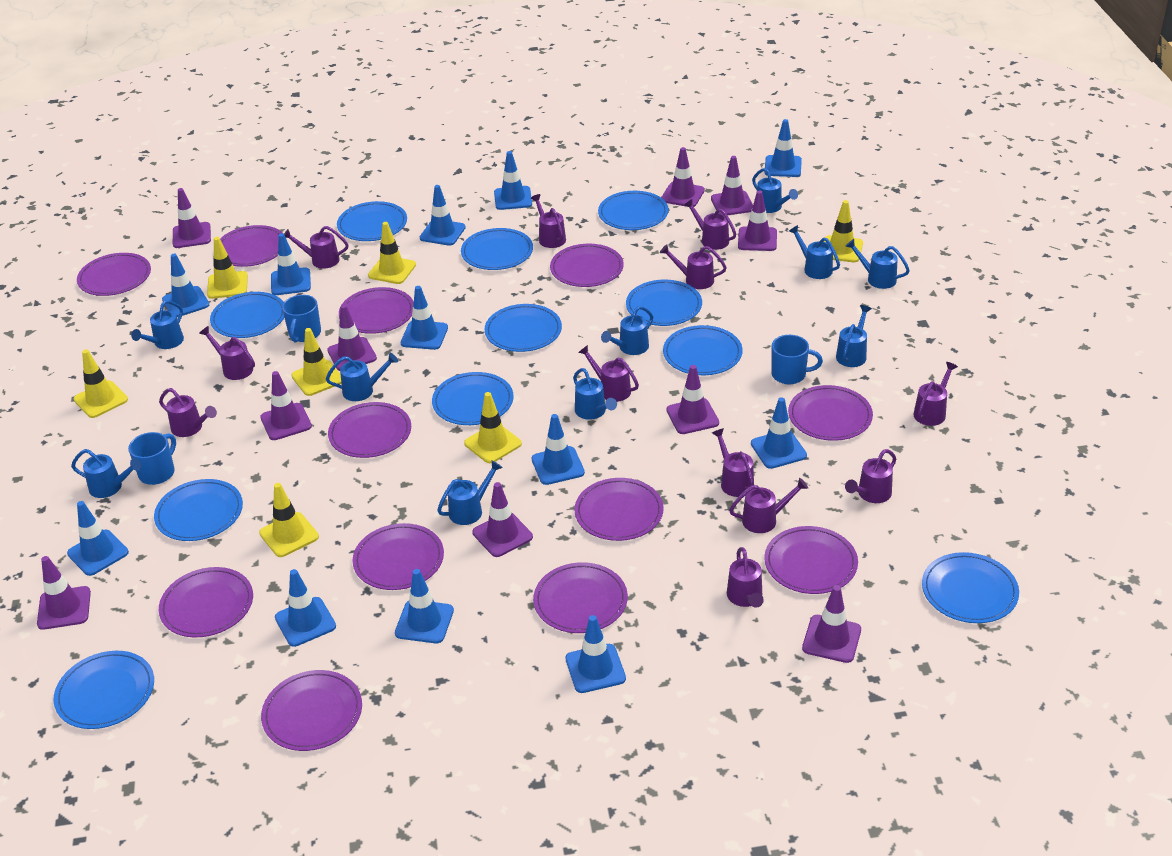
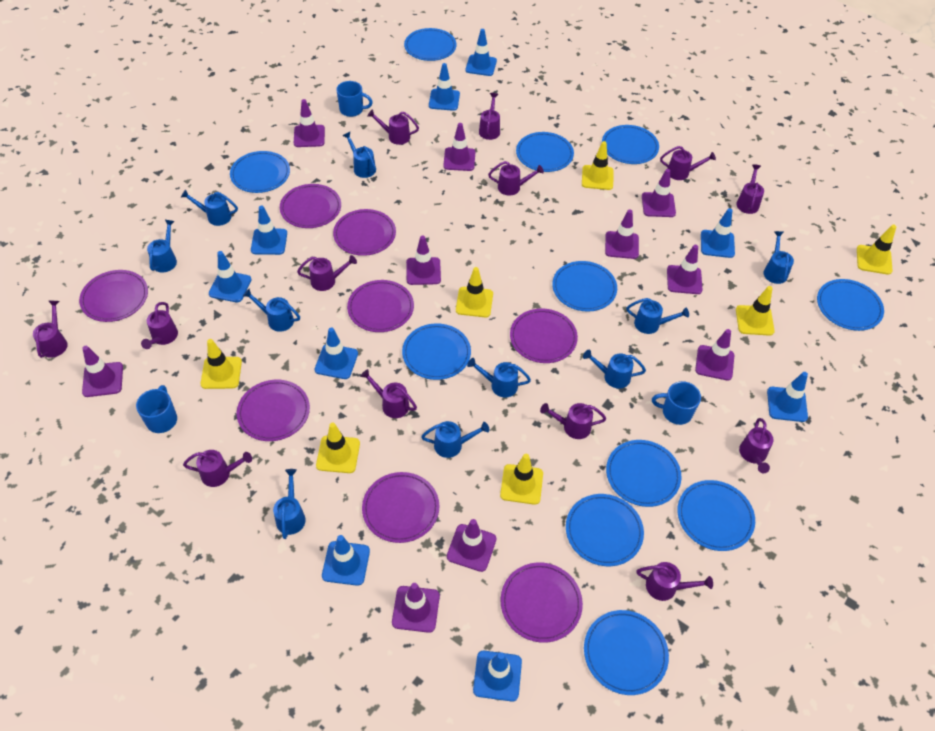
blue traffic cone: [67,501,129,576] [162,254,209,317] [271,233,311,295] [275,569,336,647] [395,569,454,643] [401,286,448,350] [420,185,466,246] [494,151,532,210] [531,414,585,485] [565,615,626,693] [751,397,807,469] [764,119,802,177] = 12 -> [209,251,252,302] [251,205,287,255] [315,327,358,379] [322,535,370,586] [429,63,460,111] [465,29,497,76] [473,651,522,702] [701,208,735,258] [767,372,808,422] = 9
purple plate: [77,253,151,296] [159,567,253,637] [220,225,282,267] [261,670,362,751] [328,402,411,458] [339,287,414,334] [352,523,444,590] [533,562,628,633] [550,244,624,287] [574,478,663,541] [765,526,858,594] [788,385,873,441] = 12 -> [79,270,148,322] [237,380,310,441] [280,184,341,228] [333,209,396,256] [347,280,414,332] [362,472,439,543] [501,562,583,643] [510,308,578,363] = 8
purple watering can: [159,388,217,437] [199,326,255,380] [284,226,349,269] [531,194,566,248] [578,345,639,402] [660,244,727,289] [684,199,736,250] [712,428,754,497] [727,547,764,607] [729,478,808,533] [845,449,896,503] [913,362,958,426] = 12 -> [33,301,68,358] [141,302,178,349] [183,450,252,487] [297,255,357,291] [360,369,417,418] [367,109,419,145] [479,93,500,140] [488,161,544,196] [540,403,606,439] [636,562,713,601] [660,146,716,180] [736,164,764,214] [739,418,774,473] = 13

